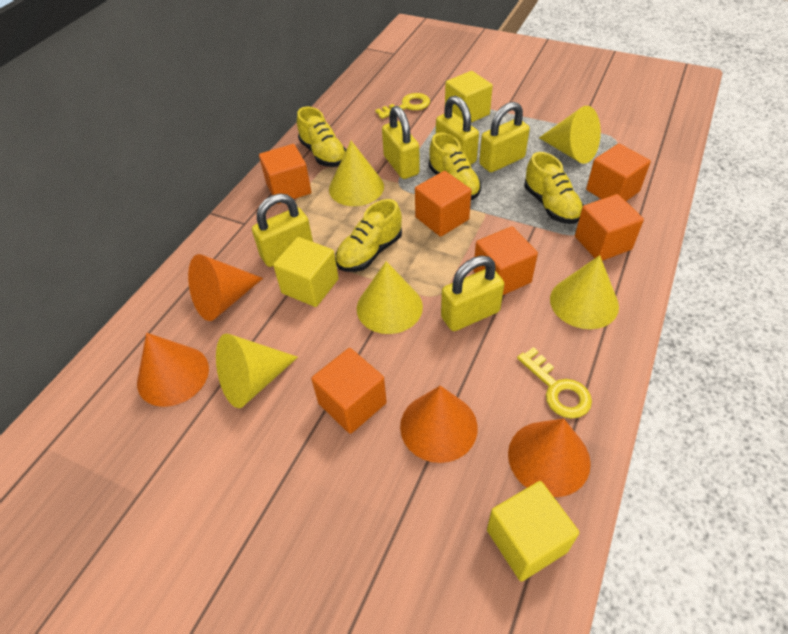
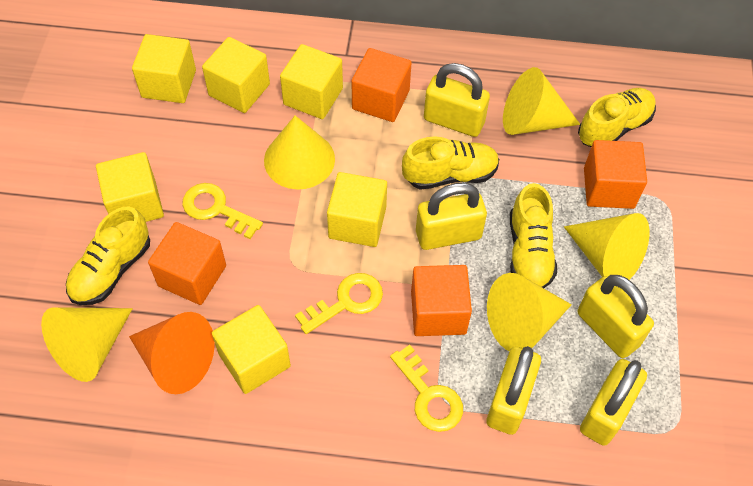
orange cone: [137,333,209,407] [188,254,263,321] [400,386,478,463] [508,418,591,497] = 4 -> [129,312,215,394] = 1
orange cube: [259,144,311,204] [311,348,387,434] [415,171,472,237] [473,226,538,295] [575,194,644,261] [586,144,651,201] = 6 -> [148,222,226,305] [352,48,412,122] [411,265,472,336] [584,140,647,209] = 4
yellow cube: [273,237,339,307] [445,71,493,123] [487,481,579,581] = 3 -> [96,152,164,222] [132,34,196,103] [202,37,270,113] [212,305,291,394] [280,44,343,119] [327,172,387,247] = 6
yellow key: [375,93,430,119] [517,347,592,419] = 2 -> [182,183,263,239] [295,273,383,334] [390,345,463,432] = 3

